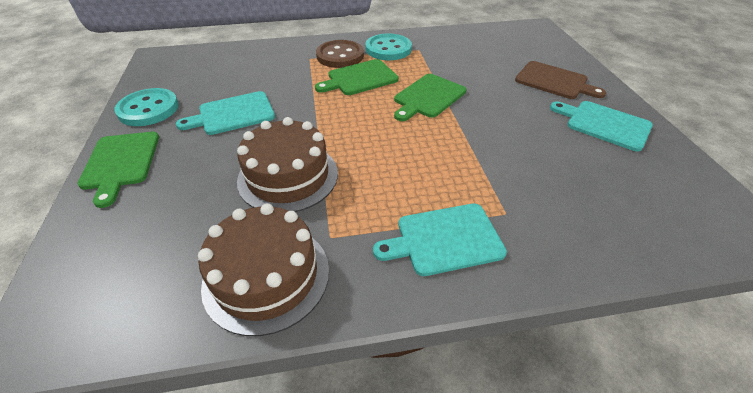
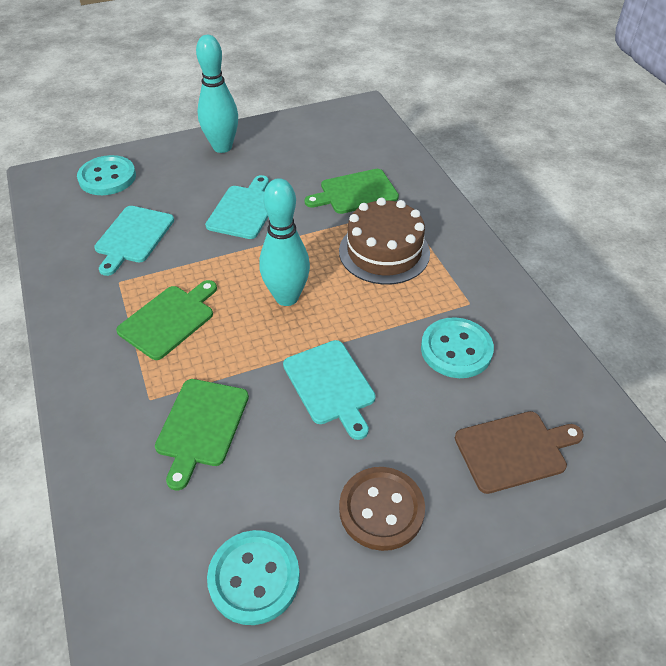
brown cake: [198,203,329,336] [237,117,338,212] = 2 -> [339,198,430,285] = 1
turquoise bowling pin: none = 0 -> [196,35,238,153] [259,178,310,306] = 2
turquoise button: [114,88,179,126] [366,34,412,60] = 2 -> [77,155,136,195] [207,530,300,625] [421,317,494,378] = 3

